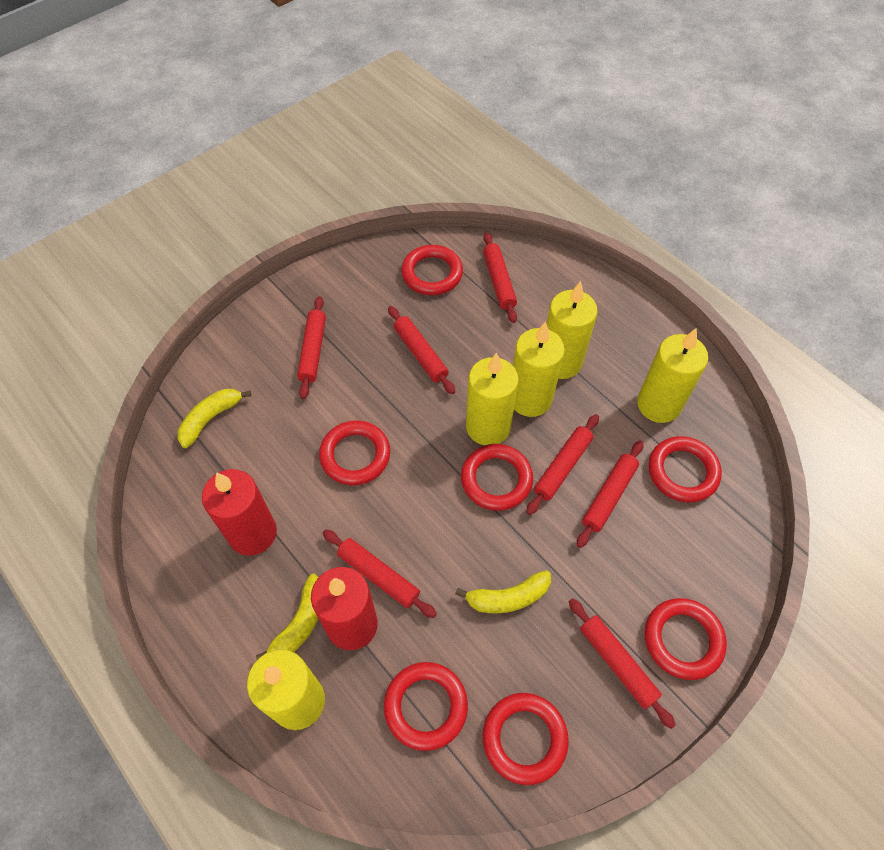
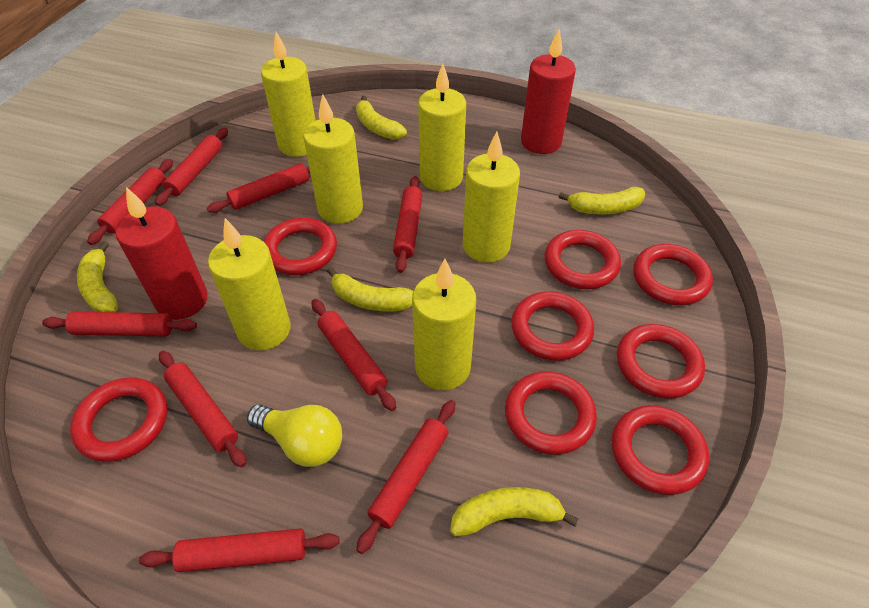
red ring: [319,420,390,486] [384,662,468,751] [401,245,463,295] [461,444,533,511] [483,693,569,785] [645,598,727,680] [649,436,722,503] = 7 -> [70,377,167,462] [263,218,337,275] [505,371,597,455] [511,291,594,361] [544,230,621,289] [612,405,709,495] [617,324,705,399] [633,244,713,306] = 8
red rolling pin: [297,296,326,399] [323,530,437,618] [388,306,455,394] [483,232,517,323] [527,414,599,515] [569,598,676,729] [577,440,643,548] = 7 -> [42,312,197,336] [87,159,173,245] [139,528,339,572] [155,128,228,206] [159,351,247,467] [207,163,310,213] [312,299,396,411] [356,400,455,554] [393,176,422,273] = 9
yellow banana: [177,389,252,448] [256,574,319,660] [455,570,551,613] = 3 -> [77,242,118,312] [327,267,414,311] [356,96,407,140] [450,487,578,537] [559,187,645,215] = 5
yellow candle: [247,649,325,730] [466,353,519,445] [513,321,565,417] [546,281,598,379] [637,328,708,423] = 5 -> [208,218,291,351] [261,32,316,157] [303,94,363,224] [412,259,476,390] [418,63,466,191] [463,131,520,263] = 6
yellow light bulb: none = 0 -> [247,404,342,467] = 1

